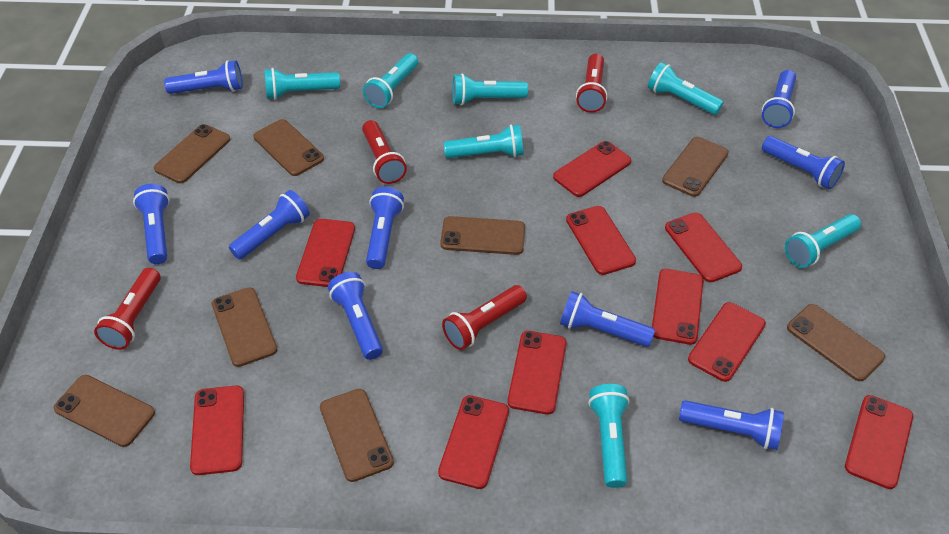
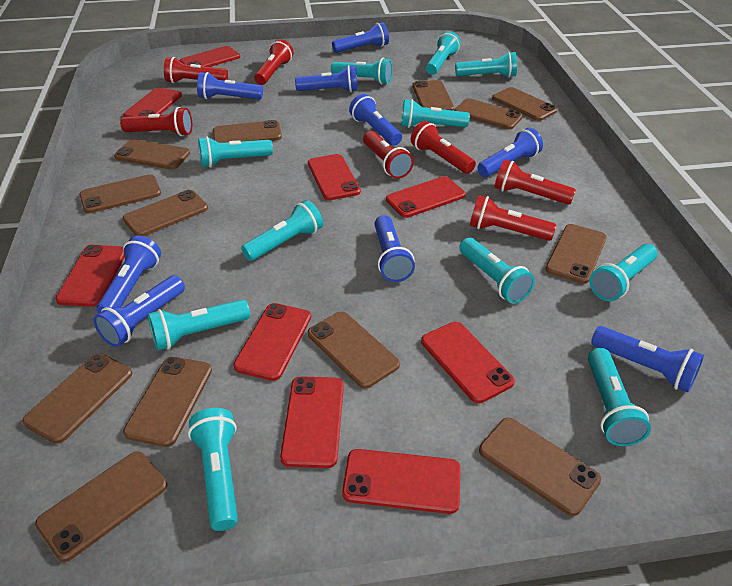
brown phone: [54,375,155,447] [154,124,230,183] [212,287,278,367] [253,119,324,176] [320,389,394,482] [440,216,525,255] [662,137,729,197] [787,304,885,381] = 8 -> [22,353,132,444] [35,451,167,562] [79,174,161,213] [114,139,190,170] [123,190,208,236] [123,357,212,447] [213,120,282,143] [308,312,400,389] [413,80,454,111] [454,98,523,129] [479,418,601,516] [492,87,557,121] [545,224,607,284] = 13
red flashlight: [94,268,161,350] [362,120,407,184] [442,285,527,350] [576,54,608,113] = 4 -> [120,107,192,136] [164,57,228,83] [254,39,293,85] [363,131,414,179] [411,121,476,174] [470,195,556,241] [494,159,576,205] = 7
red phone: [190,385,244,475] [296,219,355,287] [438,395,509,489] [508,331,566,415] [553,141,631,197] [566,206,636,275] [652,269,704,345] [665,212,742,282] [688,302,766,382] [845,395,913,489] = 10 -> [55,245,125,307] [123,87,182,117] [179,46,240,67] [233,303,311,381] [280,376,344,468] [308,154,361,200] [342,449,461,514] [386,176,465,218] [421,322,515,403] = 9
turquoise flashlight: [264,68,340,100] [363,53,418,108] [444,125,523,158] [452,73,528,105] [588,384,630,488] [648,62,724,115] [785,214,861,268] = 7 -> [148,299,250,351] [188,408,238,531] [198,136,273,167] [241,200,323,261] [331,58,392,84] [401,99,470,128] [425,31,461,75] [455,51,517,78] [459,238,535,303] [588,348,651,446] [589,244,658,301] = 11

